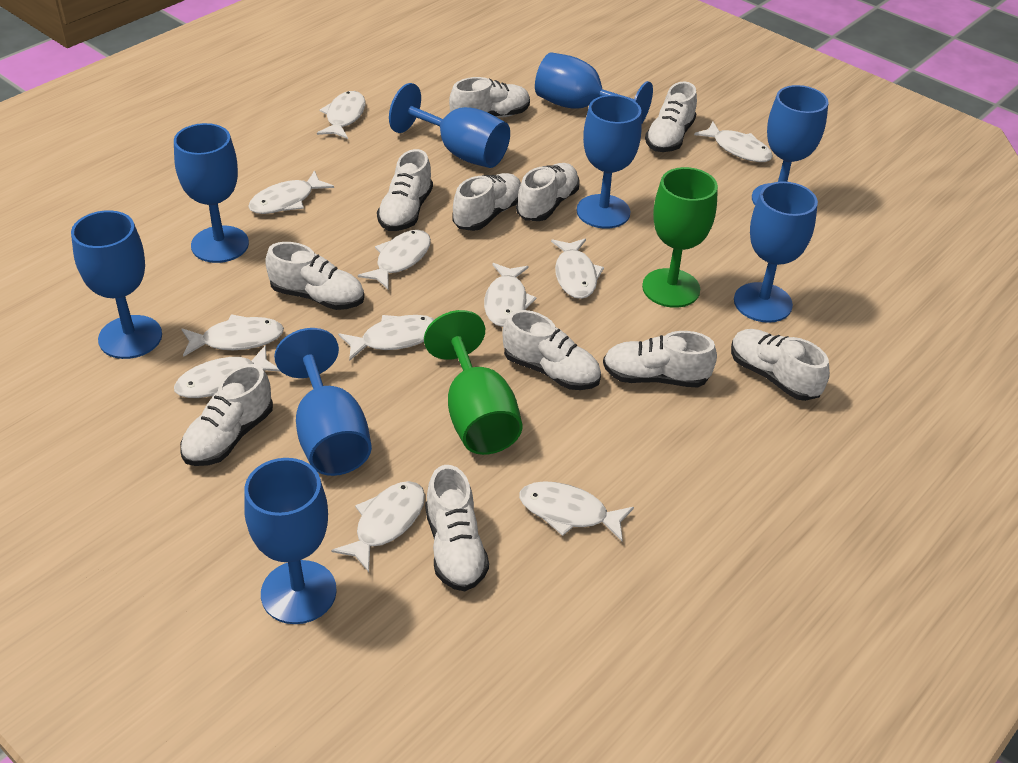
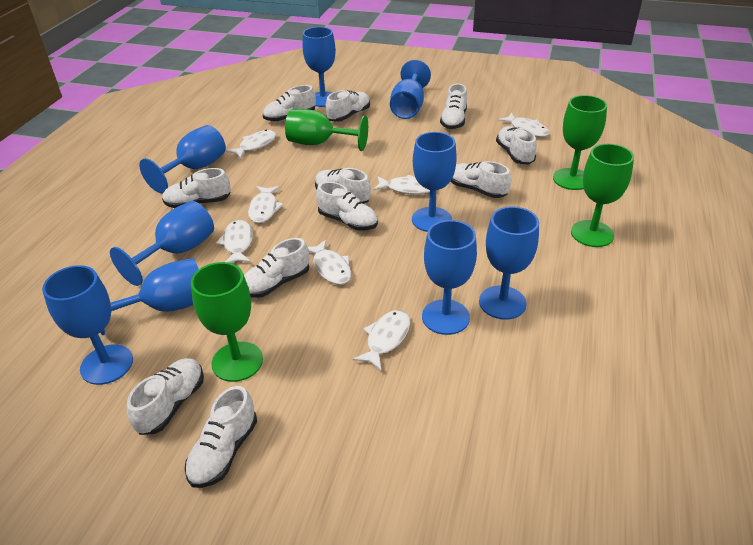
green goblet: [424,310,523,455] [642,167,718,308] = 2 -> [191,262,263,382] [285,109,368,151] [553,95,607,190] [571,144,634,247] = 4
white fish: [174,345,281,398] [182,314,284,357] [248,170,334,214] [317,91,365,139] [331,481,425,572] [338,315,435,361] [358,230,431,289] [484,263,537,327] [519,481,634,541] [551,238,604,299] [694,121,773,162] = 11 -> [216,220,253,263] [226,130,276,159] [248,186,284,223] [308,240,351,285] [353,310,410,371] [373,175,430,194] [498,112,549,137] = 7

